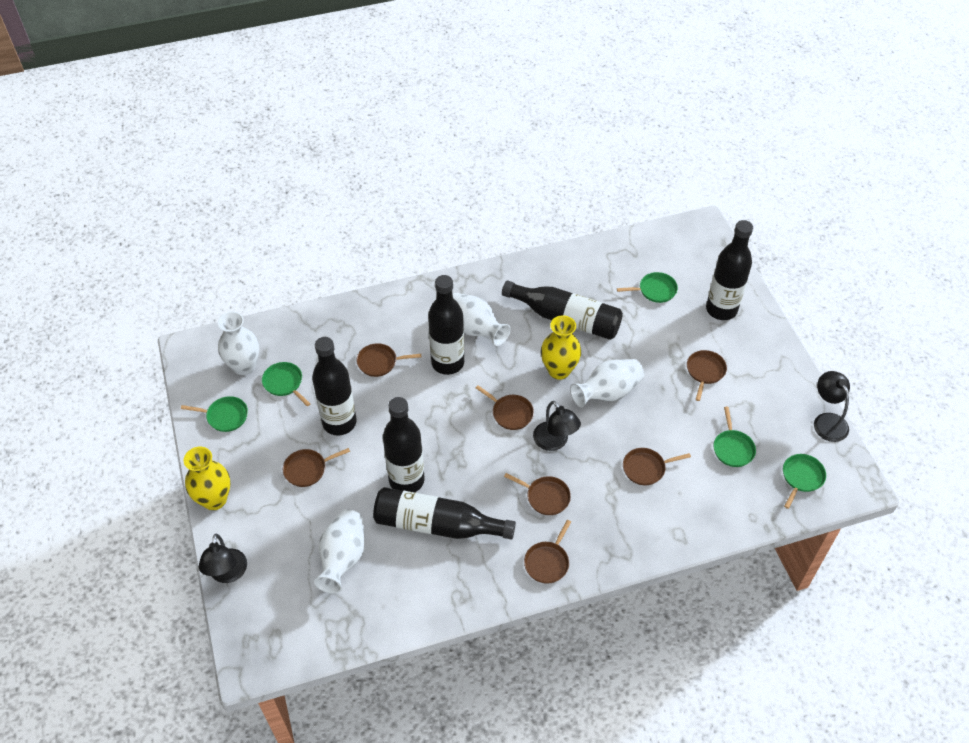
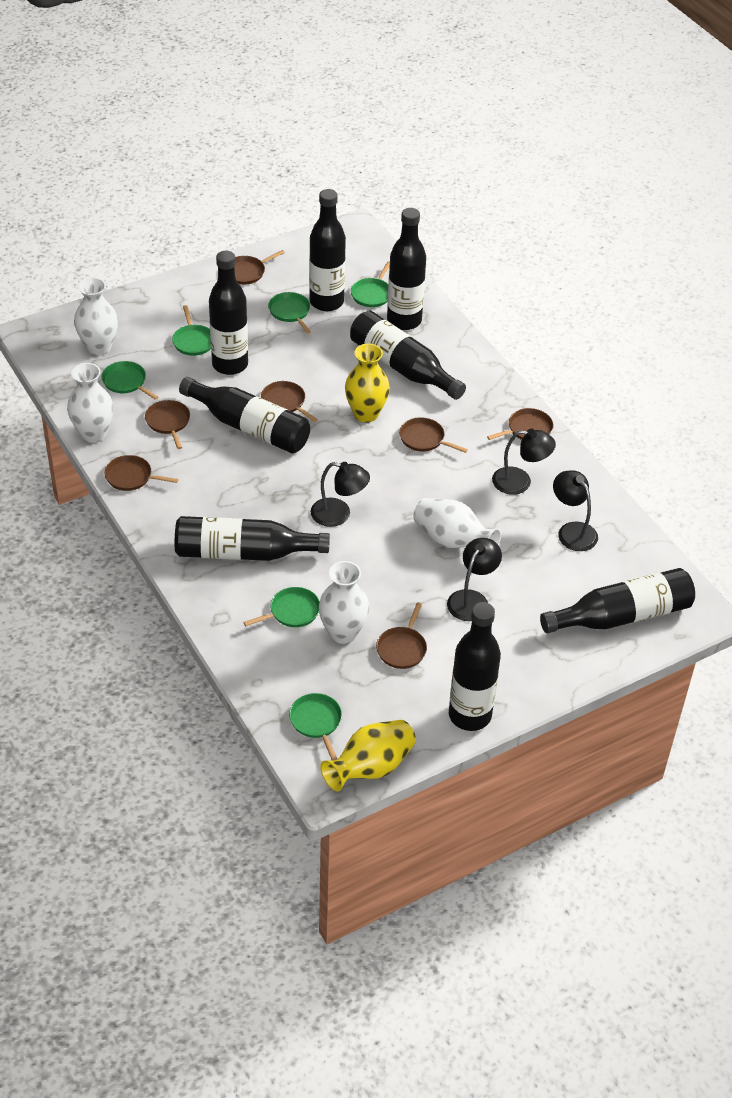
black bottle: [312,337,357,436] [373,487,516,539] [383,397,425,492] [428,275,464,375] [502,281,623,340] [706,220,753,320] = 6 -> [175,516,330,561] [179,377,310,453] [209,251,248,375] [309,189,346,311] [350,311,466,400] [387,208,426,330] [449,602,501,731] [540,568,695,633] = 8
black lamp: [199,534,247,583] [533,401,581,451] [814,371,850,442] = 3 -> [311,462,370,527] [447,538,502,621] [492,429,556,495] [553,470,598,551] = 4
green pan: [181,396,248,432] [262,362,310,406] [617,272,678,303] [713,407,756,467] [783,454,826,509] = 5 -> [102,361,159,400] [172,305,211,356] [243,587,320,627] [268,292,311,334] [289,693,342,761] [351,262,390,307] = 6

